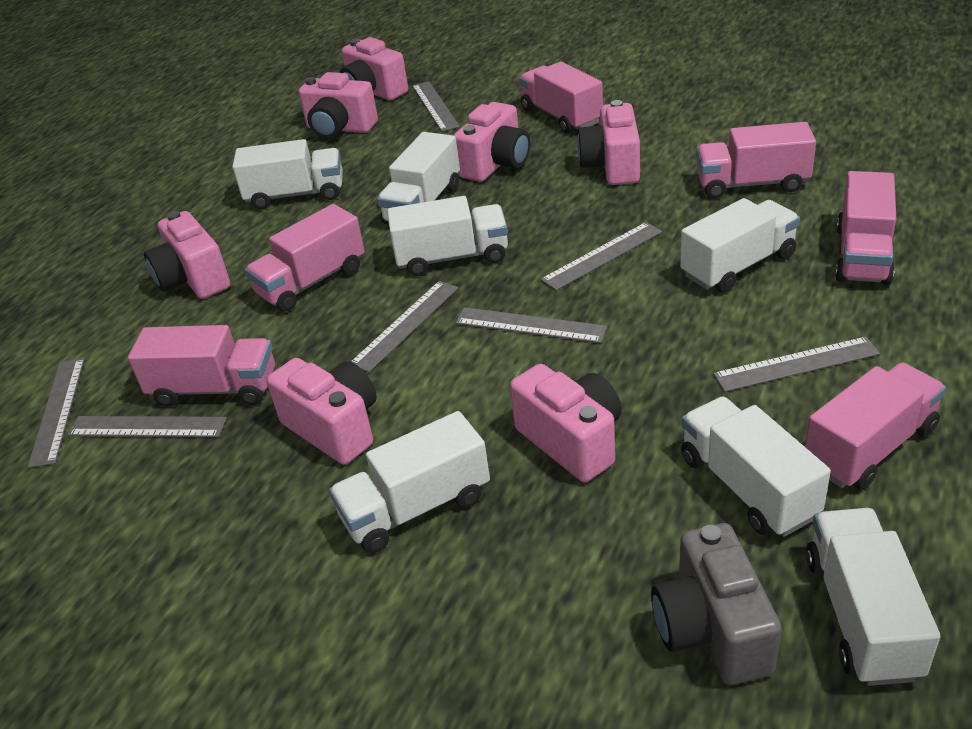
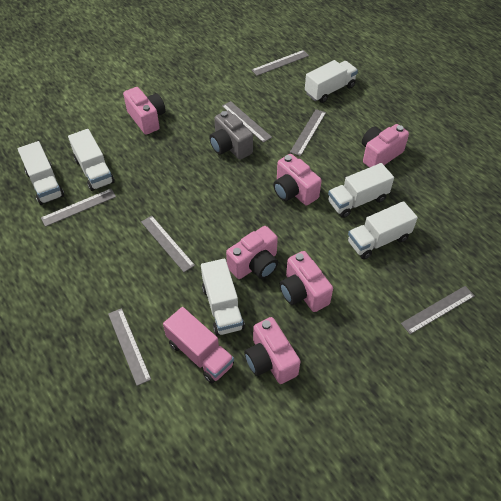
pink camera: [144,211,230,299] [267,358,377,465] [299,72,378,139] [339,37,408,101] [454,102,530,182] [510,364,622,482] [577,100,640,185] = 7 -> [123,87,166,135] [226,226,278,279] [244,317,300,384] [273,154,322,205] [280,251,333,312] [362,124,409,168] = 6
pink truck: [128,325,275,407] [245,204,365,312] [519,61,603,134] [696,122,816,198] [805,362,946,490] [835,171,896,285] = 6 -> [163,307,234,383] = 1
white truck: [232,139,343,209] [329,411,490,553] [377,132,460,224] [387,196,508,276] [680,198,800,293] [681,396,831,537] [806,508,940,686] = 7 -> [18,141,64,205] [68,129,115,191] [201,258,245,336] [305,60,358,103] [328,163,394,218] [348,201,418,259] = 6

